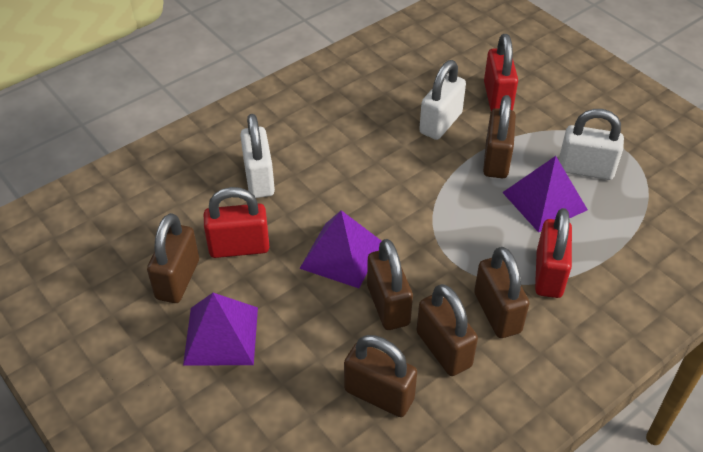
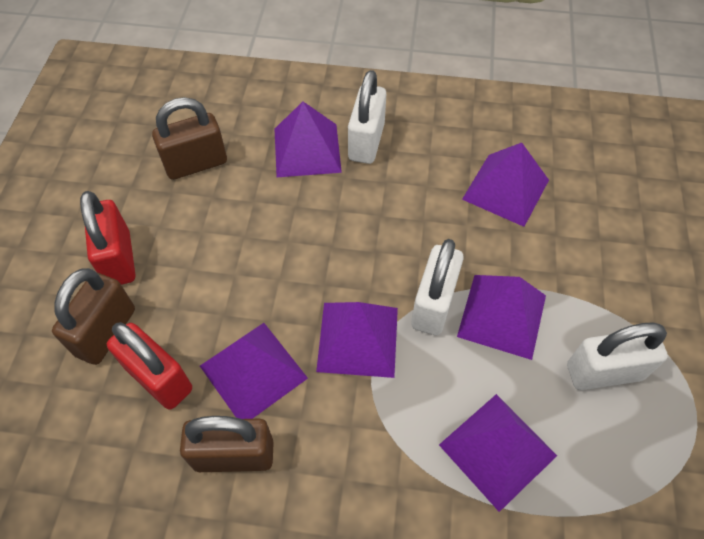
brown padlock: [147,213,199,303] [344,335,417,417] [367,239,413,330] [417,284,478,376] [474,247,529,338] [483,95,516,178] = 6 -> [52,268,135,365] [152,97,227,180] [180,416,274,472] = 3
purple pyramid: [183,293,258,366] [299,210,381,288] [502,156,588,232] = 3 -> [200,323,308,419] [274,101,342,177] [316,302,398,378] [439,394,557,512] [457,275,546,360] [462,143,549,227] = 6
red padlock: [204,187,269,258] [484,34,518,111] [535,208,572,298] = 3 -> [80,191,135,285] [107,322,192,410] = 2

